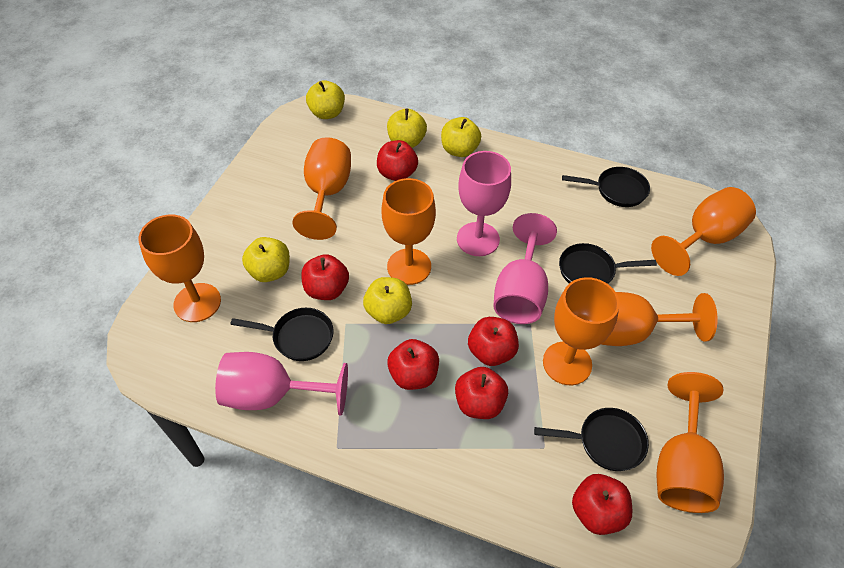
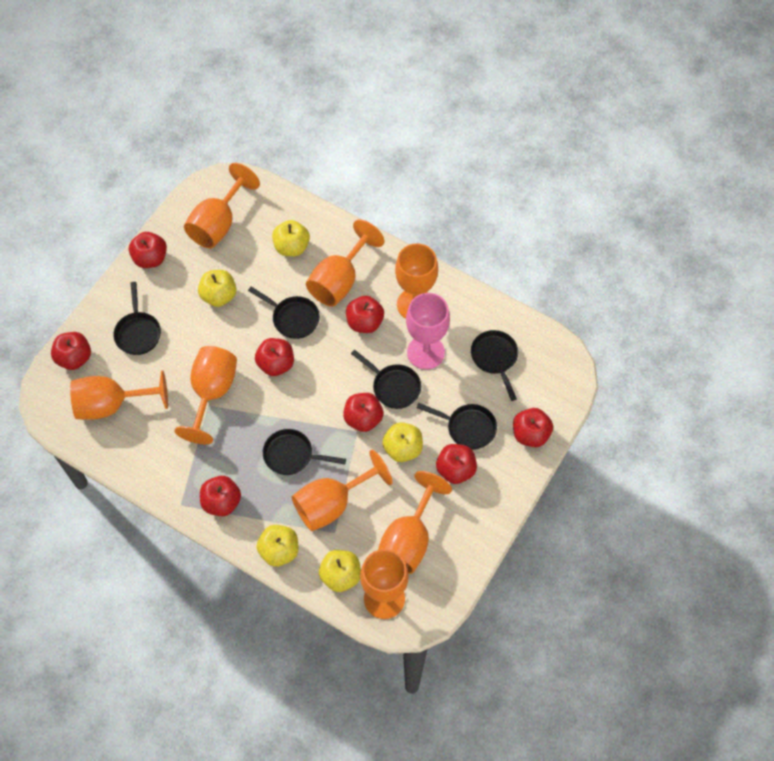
black pan: [230,308,334,361] [534,408,649,471] [559,243,657,284] [562,167,650,207] = 4 -> [113,282,161,355] [248,287,320,339] [263,429,346,475] [351,350,421,409] [417,403,497,450] [471,330,518,401] = 6
orange goblet: [139,215,221,322] [293,137,351,240] [382,178,436,285] [543,277,620,385] [600,292,718,346] [651,187,756,276] [656,372,724,513] = 7 -> [70,370,168,420] [174,346,237,444] [184,163,260,248] [292,450,393,531] [306,220,384,307] [360,549,409,619] [378,471,452,574] [395,243,438,319] = 8
pink goblet: [215,352,348,416] [457,151,511,256] [493,213,557,324] = 3 -> [406,293,450,369] = 1
red apple: [301,254,349,300] [377,140,418,181] [387,339,439,390] [455,367,508,419] [468,317,519,366] [572,474,632,535] = 6 -> [51,332,91,370] [129,232,167,268] [200,476,241,516] [255,338,294,376] [343,393,383,432] [346,296,384,333] [436,444,477,484] [513,408,553,447] = 8

